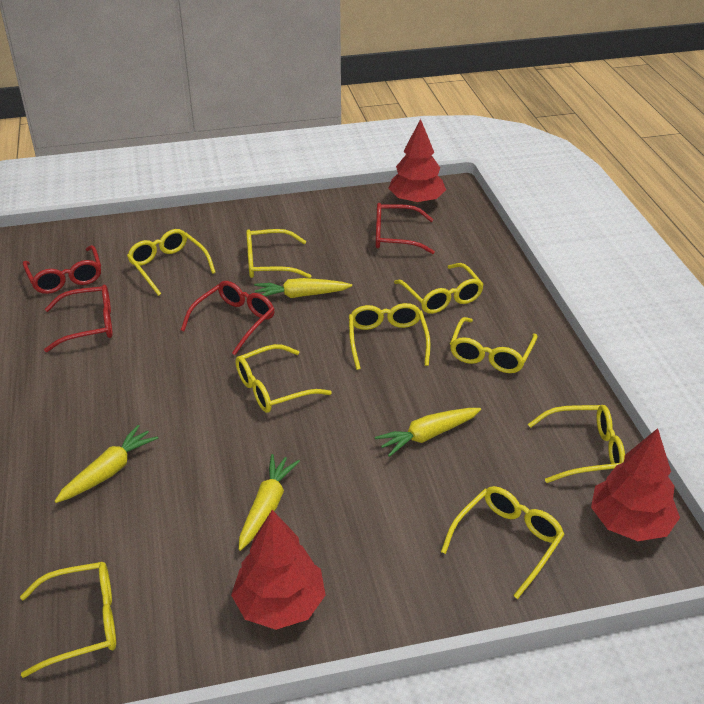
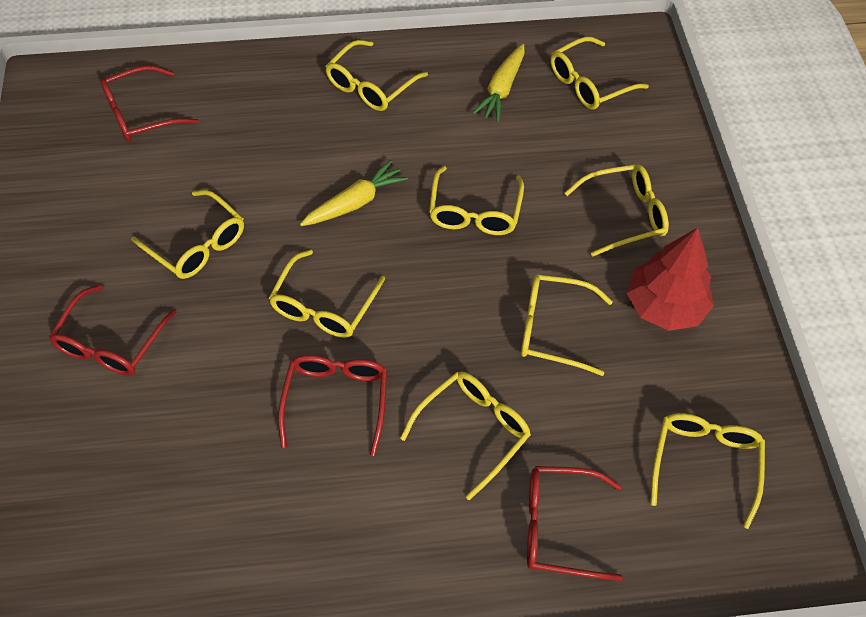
red tree: [231,510,326,630] [388,119,446,204] [591,428,680,541] = 3 -> [626,228,714,331] = 1
yellow carrot: [54,425,158,503] [239,454,300,551] [254,278,352,298] [375,408,481,457] = 4 -> [300,160,408,226] [472,44,525,122] = 2

